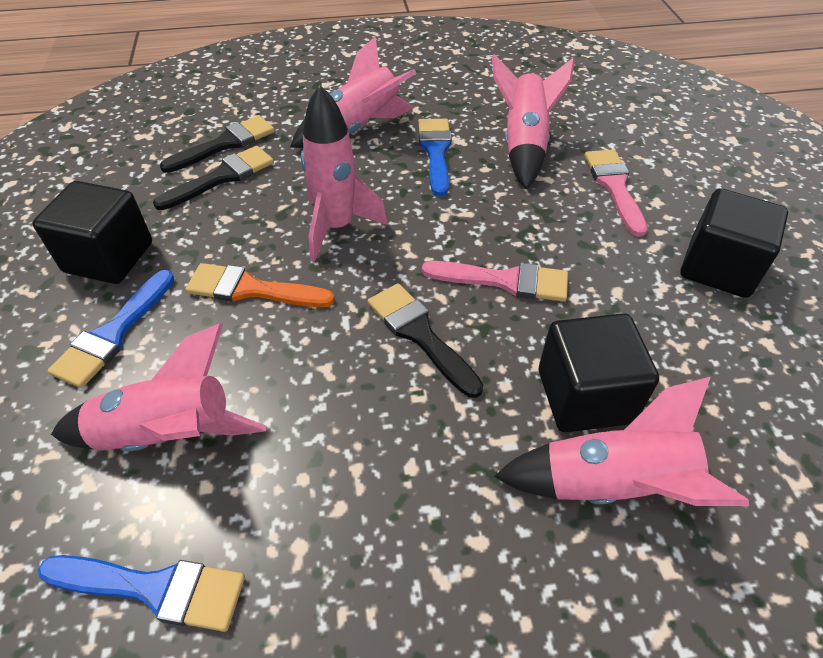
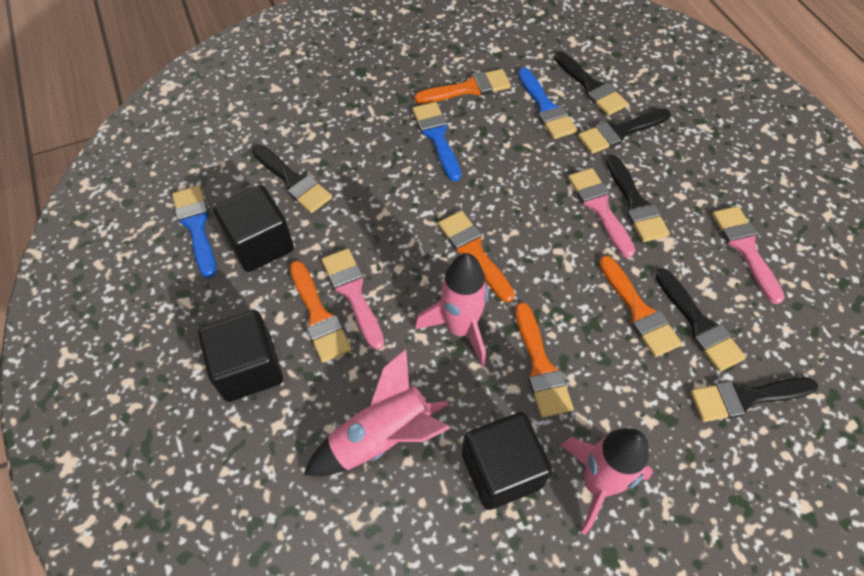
black brush: [153,146,274,210] [160,115,275,173] [368,283,483,398] = 3 -> [252,145,332,213] [554,51,628,115] [578,108,671,154] [606,155,670,242] [655,268,746,372] [690,377,818,422] = 6
orange brush: [185,263,335,307] = 1 -> [290,261,352,363] [414,69,511,104] [438,211,515,302] [515,302,574,418] [599,256,682,357] = 5
pink brush: [422,261,568,302] [584,150,648,237] = 2 -> [322,248,384,350] [568,168,636,258] [712,206,785,304] = 3
pink rocket: [51,323,267,451] [290,36,416,148] [301,84,388,261] [492,54,575,189] [494,377,749,506] = 5 -> [303,349,450,476] [415,253,489,367] [561,428,653,535] = 3

